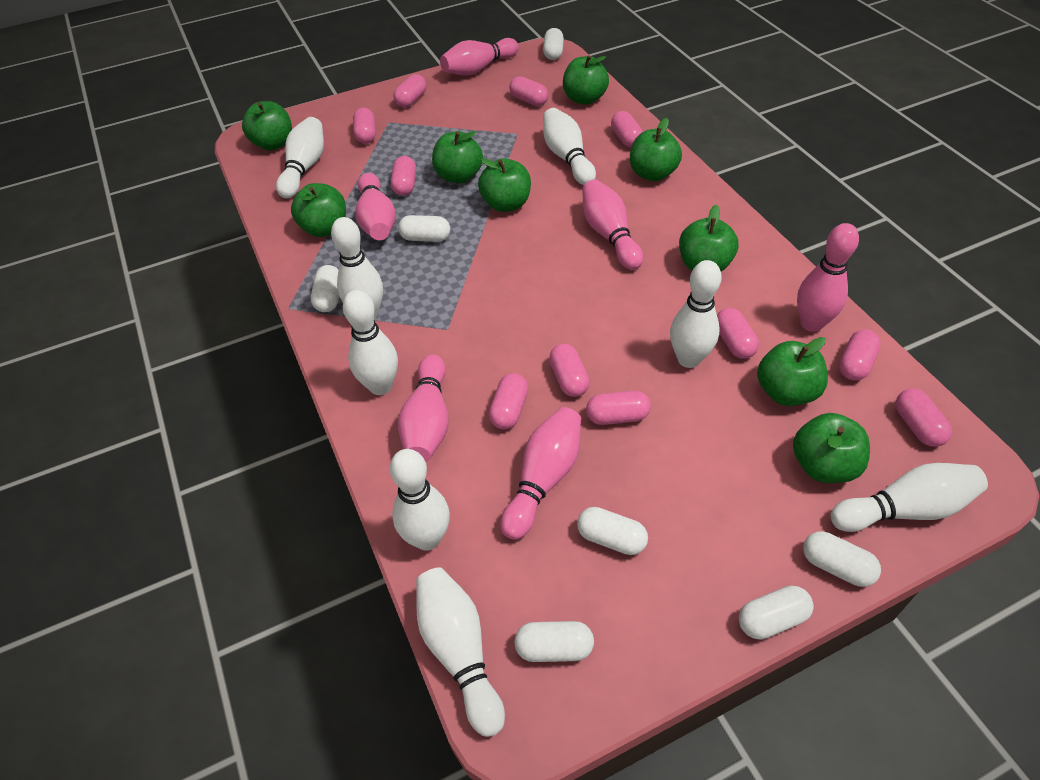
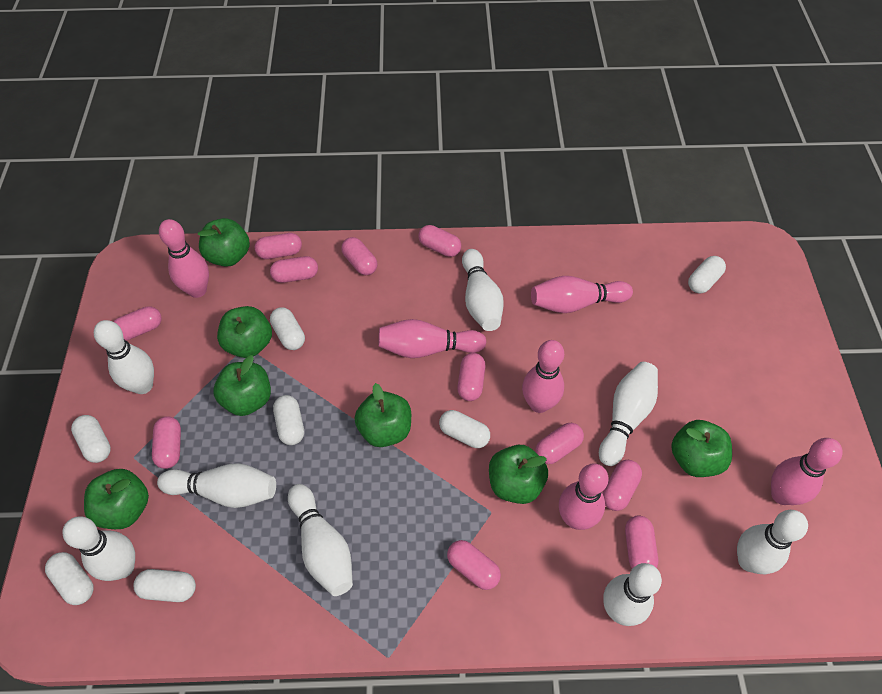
green apple: [242,101,292,151] [291,183,346,237] [432,131,483,183] [478,158,531,212] [563,55,609,105] [630,118,682,181] [679,205,739,271] [757,337,828,406] [793,413,870,483] = 9 -> [84,469,149,529] [198,218,250,267] [213,355,271,416] [217,306,272,358] [355,383,411,447] [489,445,548,504] [671,420,732,477] = 7

